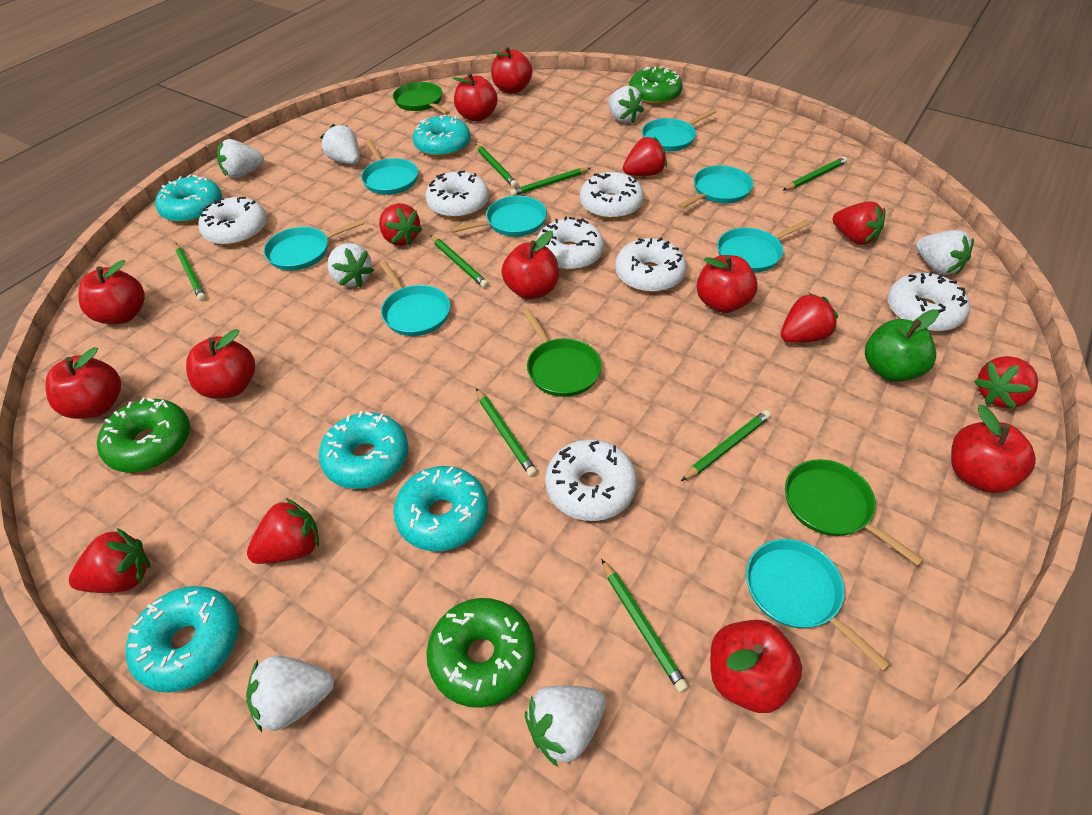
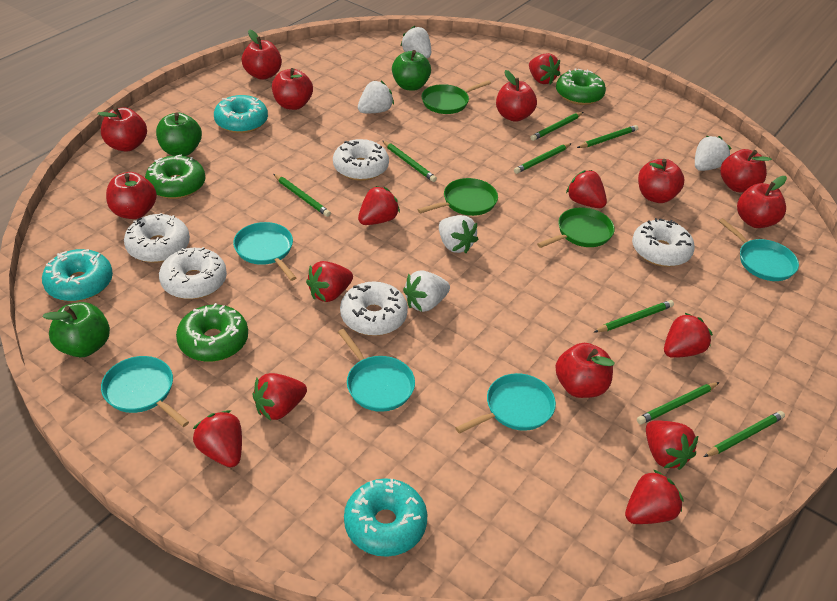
green apple: [865,309,939,382] = 1 -> [42,302,110,357] [156,112,202,156] [392,50,431,91] = 3
red strawberry: [69,528,150,593] [247,498,319,564] [379,203,422,246] [623,137,667,176] [781,293,838,343] [833,201,885,245] [974,356,1038,409] = 7 -> [193,410,242,467] [252,373,307,421] [306,261,353,302] [358,186,400,225] [529,53,560,85] [566,170,607,208] [625,469,684,524] [646,420,699,470] [664,312,713,358] = 9
turquoise donut: [126,586,239,693] [155,174,222,223] [319,411,408,489] [393,466,488,551] [413,115,471,157] = 5 -> [42,249,113,302] [214,95,268,133] [344,478,427,557] = 3
turquoise pan: [264,219,365,271] [361,140,418,195] [379,261,450,336] [450,196,547,237] [642,109,716,151] [678,165,753,209] [717,220,810,273] [746,539,890,671] = 8 -> [101,356,189,427] [233,222,296,281] [338,329,415,412] [455,373,556,434] [719,218,799,281] = 5
white donut: [198,197,267,246] [426,170,489,218] [536,216,604,271] [545,439,637,521] [580,172,644,219] [615,238,687,293] [887,271,970,332] = 7 -> [124,213,190,263] [159,247,227,299] [333,139,389,181] [340,282,408,336] [632,218,695,267] = 5
white strawberry: [217,139,264,178] [246,656,334,732] [320,124,360,164] [327,243,374,287] [525,685,606,767] [608,86,644,123] [916,230,974,275] = 7 -> [358,81,394,113] [400,26,431,58] [403,270,450,312] [439,215,478,253] [695,136,732,171] = 5

